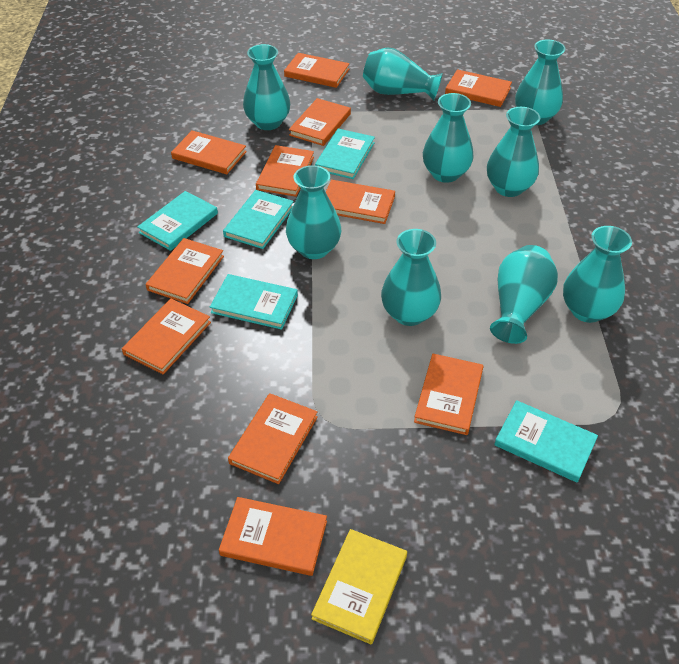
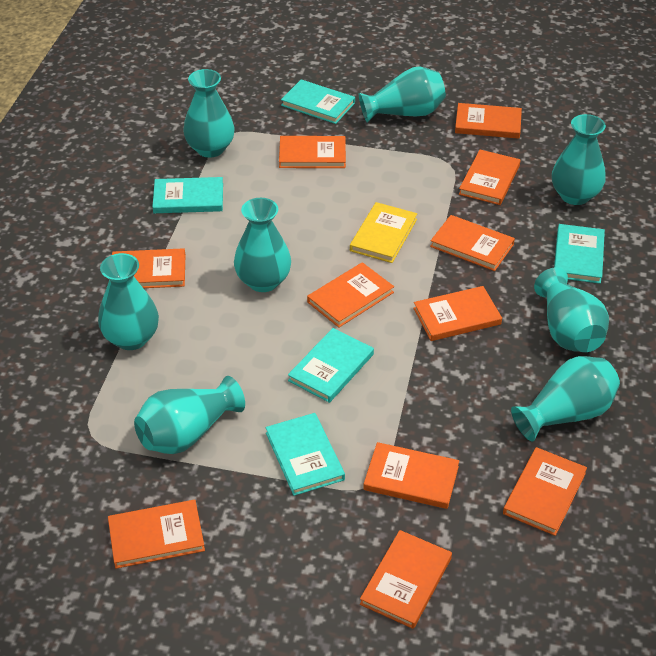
turquoise vase: [243,44,290,130] [286,165,341,259] [363,47,443,101] [381,229,441,326] [423,93,474,183] [487,107,540,197] [490,245,558,344] [515,39,565,125] [563,226,632,323] = 9 -> [98,253,159,350] [134,376,245,454] [183,69,235,158] [234,198,291,292] [359,66,446,123] [511,356,620,441] [534,268,609,352] [552,114,606,205] = 8

